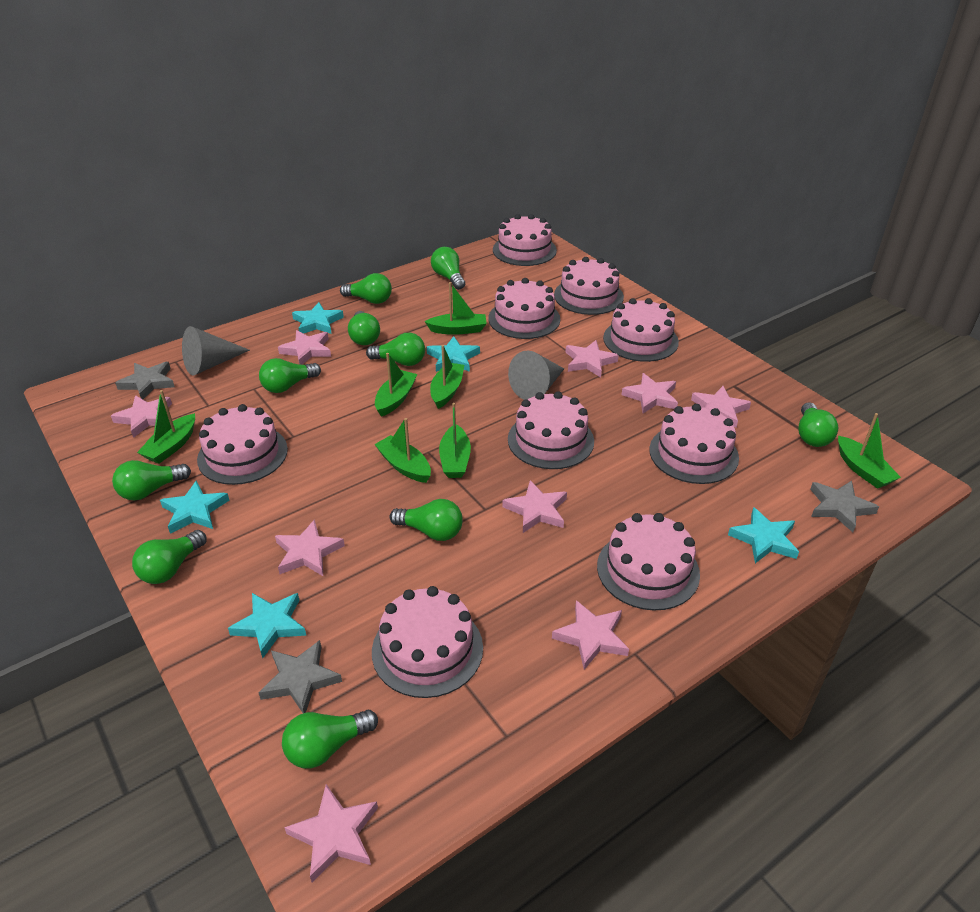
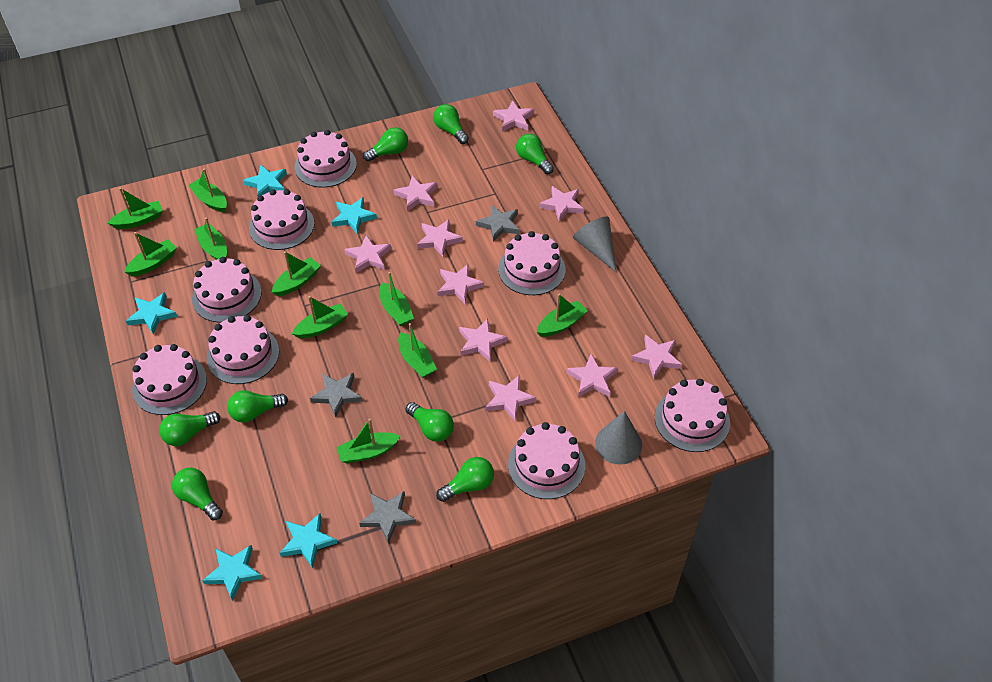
green boat: [137,390,195,464] [374,418,431,483] [375,353,417,417] [424,282,487,335] [430,345,464,409] [439,403,471,478] [838,413,901,489] = 7 -> [108,188,163,229] [124,232,177,277] [188,168,227,213] [195,217,227,260] [272,251,321,296] [292,296,348,338] [337,419,400,463] [379,272,414,326] [398,323,437,378] [537,294,588,337] = 10
green light bulb: [112,460,191,501] [132,530,207,584] [259,358,321,393] [282,710,378,769] [340,273,392,304] [348,311,380,345] [366,333,425,366] [390,499,463,541] [431,247,465,290] [798,402,838,447] = 10 -> [159,411,220,446] [172,468,223,520] [227,390,288,423] [363,127,408,162] [406,402,454,442] [433,104,469,144] [436,457,494,502] [516,134,554,174] = 8
pink cake: [197,404,288,485] [372,586,483,698] [488,278,561,339] [493,214,557,266] [508,391,594,469] [554,257,624,315] [597,513,700,611] [603,298,679,362] [649,404,739,484] = 9 -> [132,344,207,415] [192,257,262,323] [207,315,279,384] [249,189,314,250] [295,130,357,188] [498,231,565,295] [508,422,585,499] [655,379,730,452] = 8
pink star: [111,395,172,438] [275,519,345,576] [278,330,331,365] [284,784,378,882] [503,480,567,533] [552,600,629,670] [566,340,619,378] [622,373,678,414] [691,386,751,428] = 9 -> [344,235,391,273] [394,176,437,211] [417,219,463,257] [437,264,484,304] [459,318,507,362] [486,375,536,421] [493,100,534,132] [539,186,584,222] [567,354,618,397] [631,335,682,379] = 10

